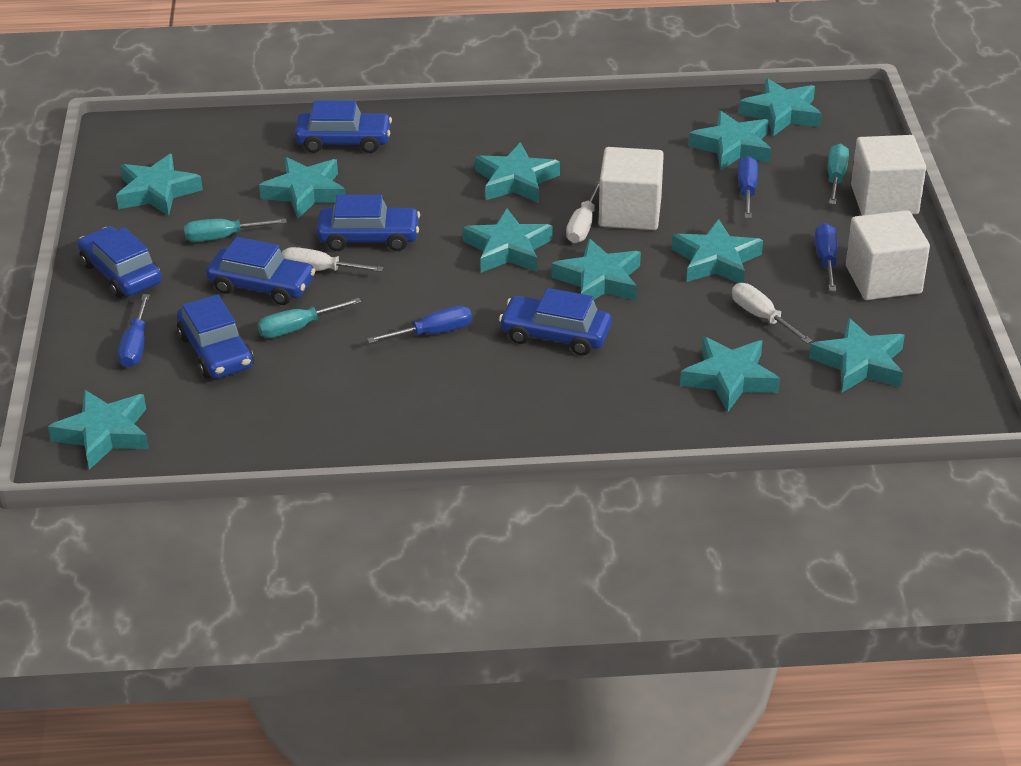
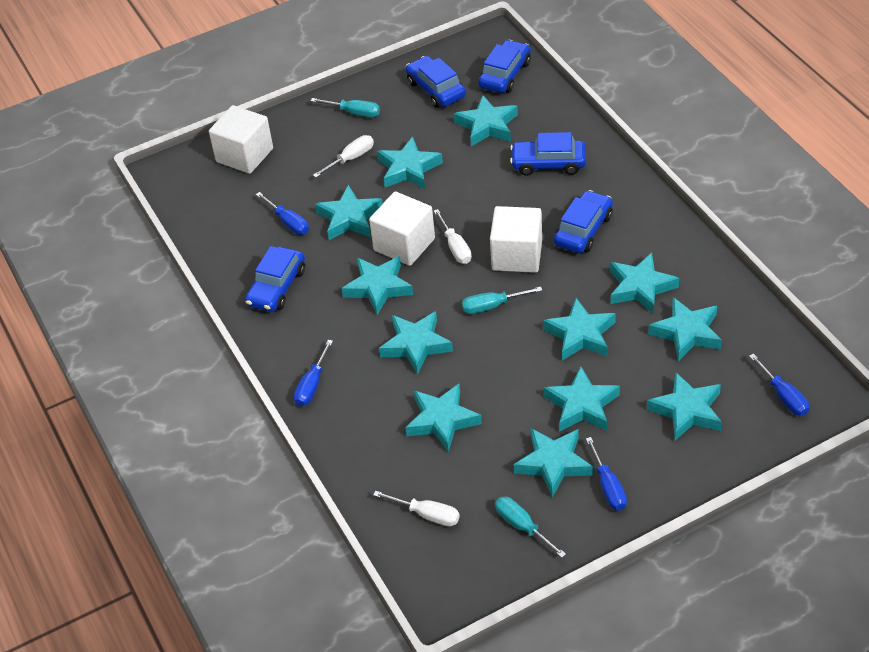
blue car: [78,226,162,298] [177,294,254,379] [206,237,316,305] [295,100,392,153] [317,195,420,251] [499,288,612,356] = 6 -> [245,246,305,312] [405,56,466,108] [478,40,531,93] [510,132,586,176] [554,190,613,253] = 5
turquoise star: [48,390,149,470] [116,154,203,216] [259,157,346,218] [463,209,552,273] [475,142,560,203] [551,238,641,300] [672,219,763,283] [680,336,780,412] [689,110,771,170] [739,78,822,136] [809,318,905,393] = 11 -> [315,185,383,240] [342,256,413,315] [377,137,443,189] [379,311,453,375] [405,383,482,452] [454,95,518,146] [514,428,593,497] [543,298,616,361] [544,366,620,432] [610,253,679,314] [647,372,722,440] [648,297,722,361] = 12

